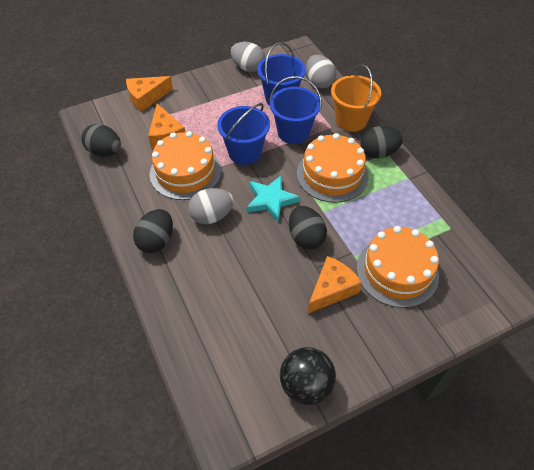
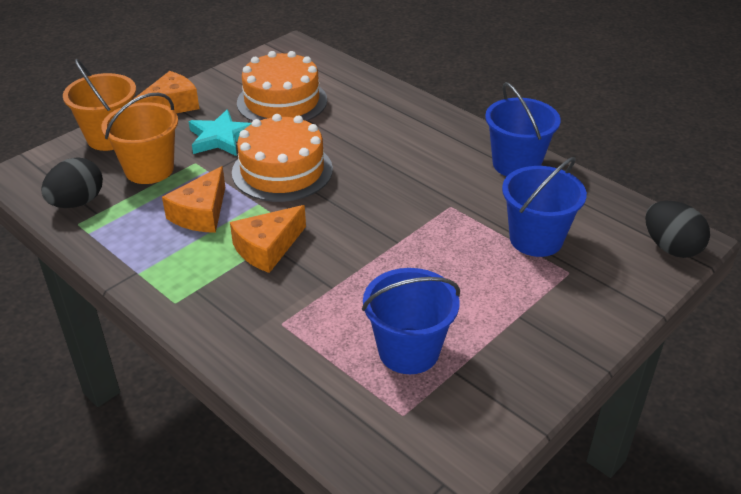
black ball: [280,347,336,405] = 1 -> none = 0
black egg: [82,124,121,157] [133,209,173,253] [289,206,327,250] [361,126,403,158] = 4 -> [41,157,103,208] [645,201,710,258] = 2
grey egg: [188,188,234,224] [231,42,265,72] [306,55,336,89] = 3 -> none = 0
orange bucket: [331,64,381,132] = 1 -> [63,59,136,151] [101,93,178,184] = 2
orange cake: [150,131,221,200] [297,133,369,203] [357,226,439,308] = 3 -> [232,114,333,202] [237,51,327,121] = 2

